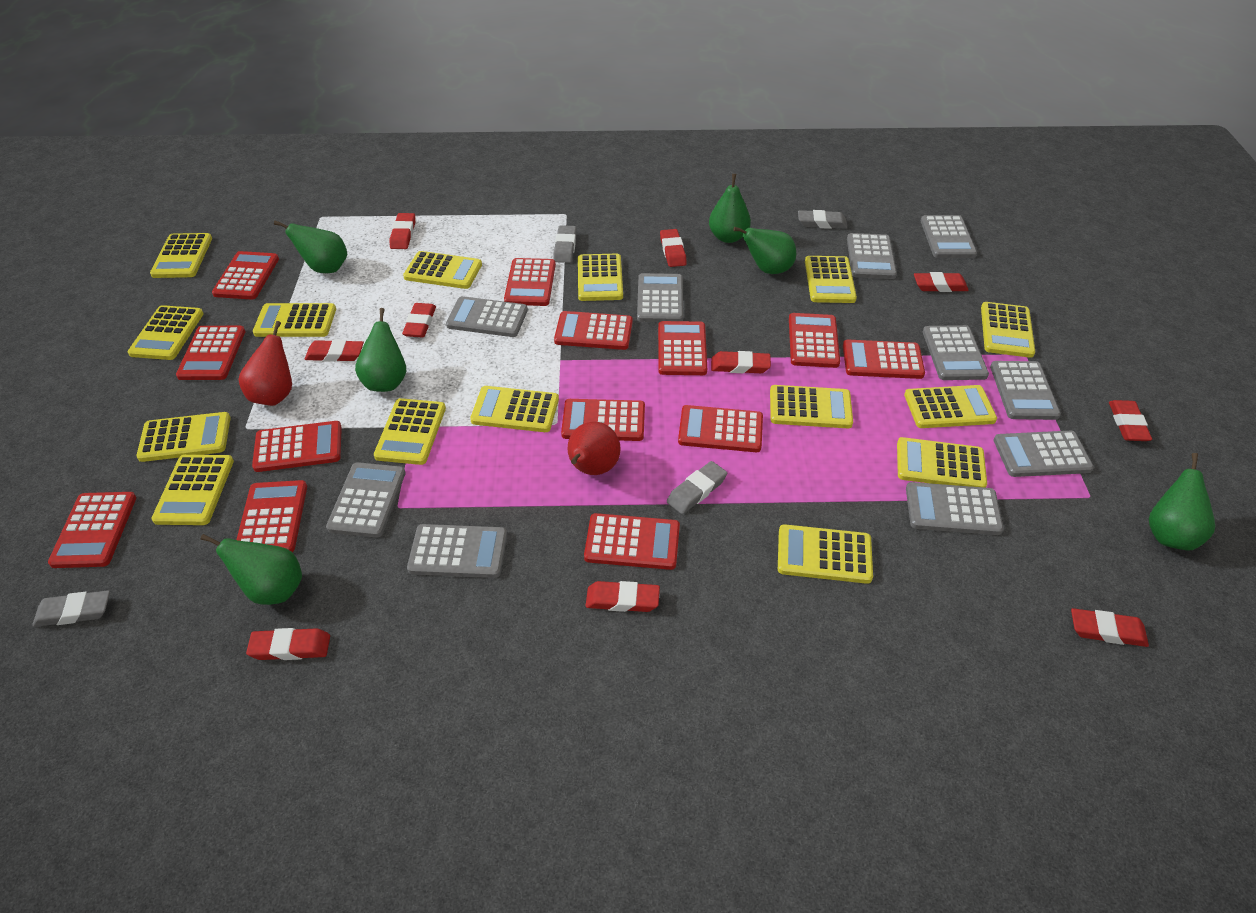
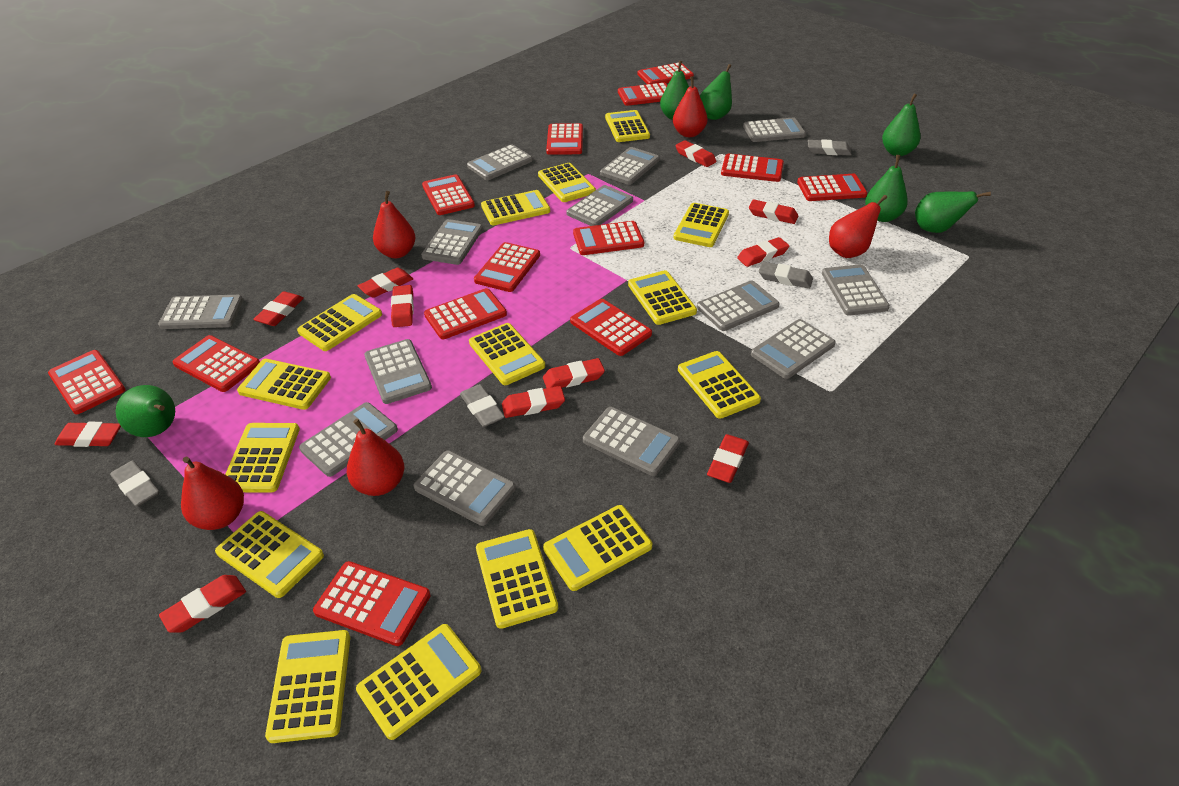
grey calculator: [326,462,406,538] [407,524,507,578] [446,296,528,337] [637,273,683,322] [847,233,897,279] [906,482,1004,535] [921,215,977,258] [923,325,989,380] [990,361,1061,420] [994,431,1094,477] = 10 -> [158,295,243,329] [299,402,398,477] [364,339,432,404] [413,450,516,526] [421,219,483,265] [467,144,533,180] [567,185,633,226] [583,407,680,476] [600,147,660,185] [697,280,780,331] [743,117,806,142] [751,319,836,379] [822,264,890,315] = 13
red eraser: [246,628,330,660] [305,340,364,362] [390,213,415,249] [402,303,436,338] [586,581,660,612] [660,229,687,267] [711,351,771,373] [914,272,969,292] [1071,608,1149,647] [1109,400,1152,441] = 10 -> [55,422,121,447] [159,575,246,633] [253,291,304,326] [358,267,413,298] [391,285,414,327] [502,386,565,418] [543,358,605,388] [675,140,717,167] [707,434,749,483] [737,237,789,267] [749,200,798,224] = 11
red pear: [238,321,292,406] [567,422,621,475] = 2 -> [181,457,244,530] [347,419,404,496] [373,191,415,258] [673,76,708,137] [829,195,887,258] = 5

